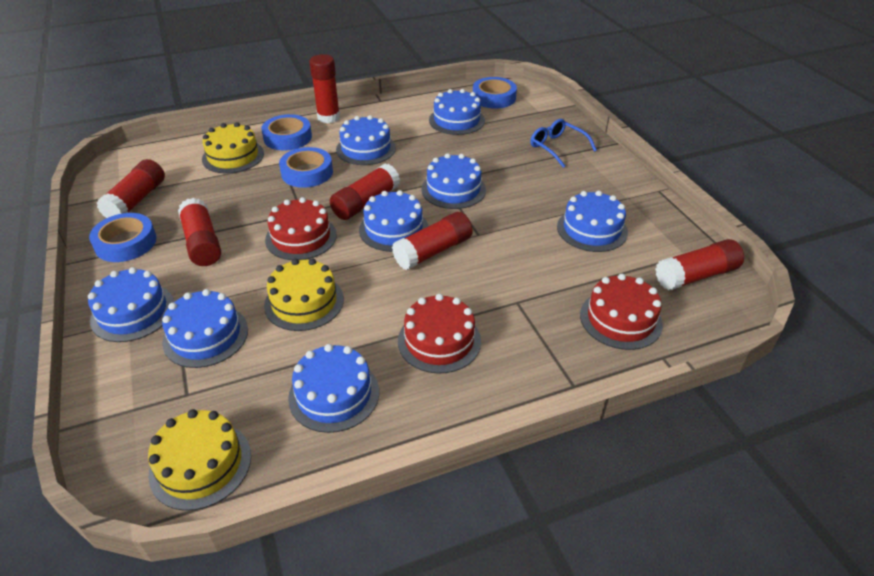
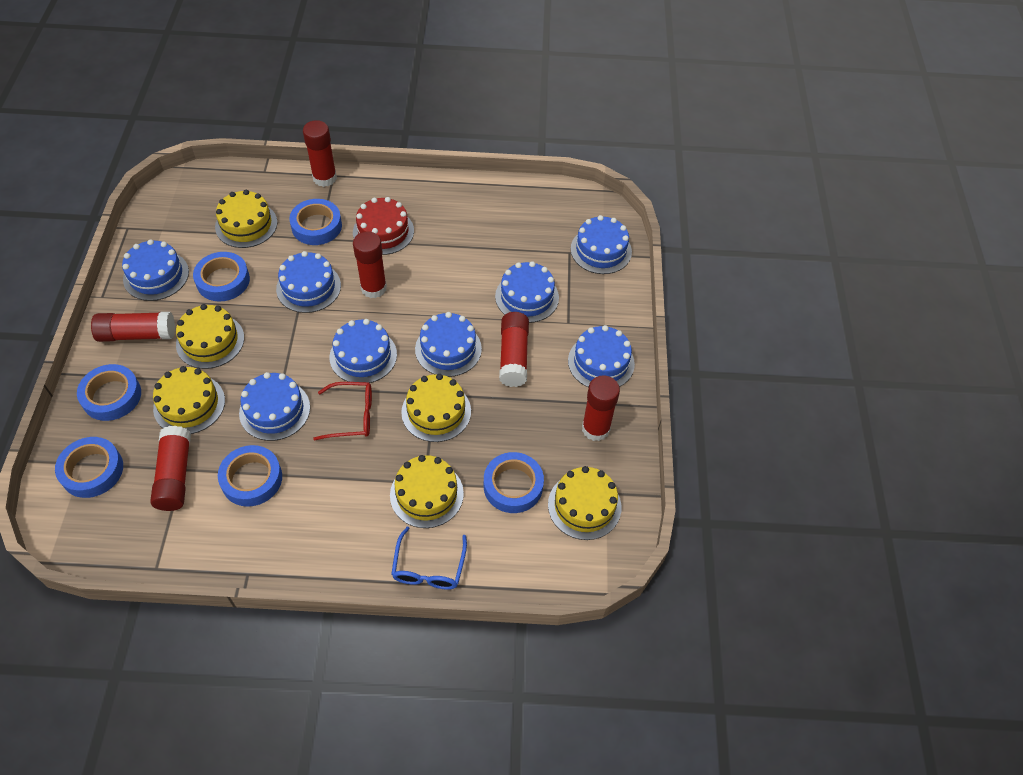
blue tape: [89,213,157,262] [261,114,312,151] [279,147,333,188] [473,77,517,109] = 4 -> [55,437,123,498] [77,364,141,421] [193,252,250,301] [218,445,282,507] [289,199,342,245] [484,452,544,513] = 6
red cake: [265,197,337,260] [398,294,481,374] [580,274,663,350] = 3 -> [353,197,414,255] = 1
red glasses: none = 0 -> [313,382,372,440] = 1
yellow cake: [148,409,251,511] [202,122,264,174] [264,259,344,331] = 3 -> [153,366,225,434] [176,304,244,369] [215,190,278,248] [390,455,464,528] [401,374,471,442] [548,466,621,540] = 6

